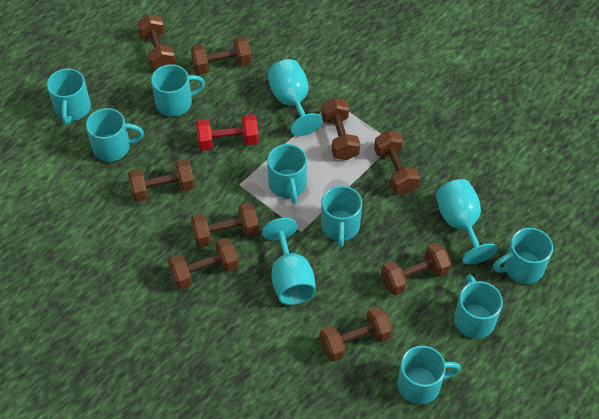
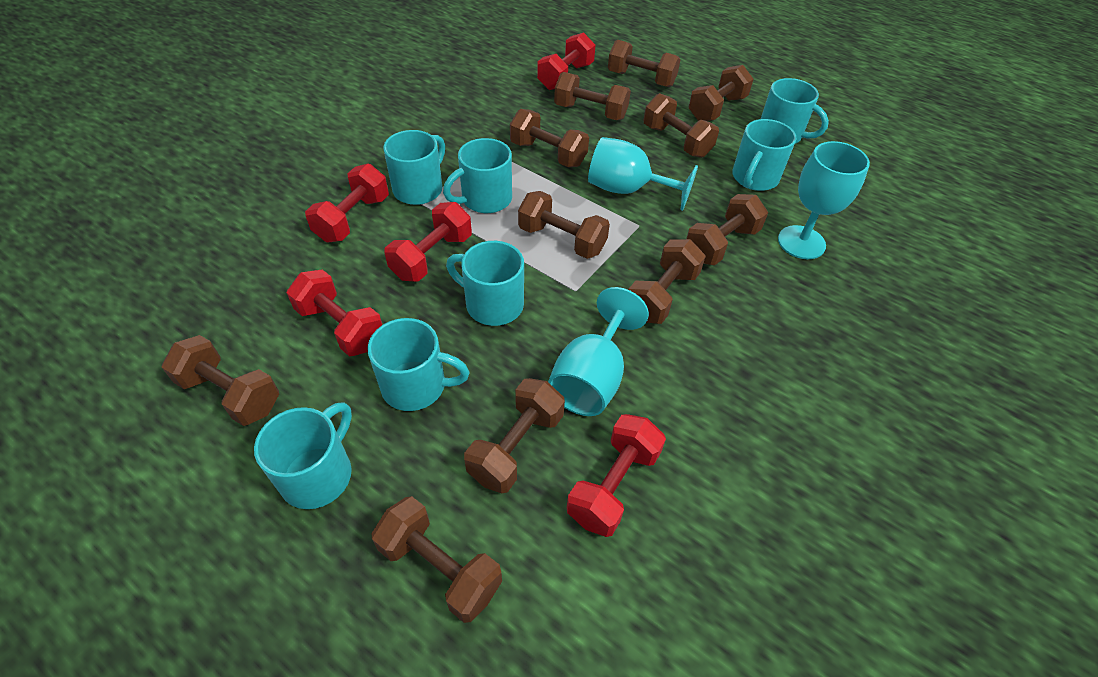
brown dumbbell: [128,159,195,202] [137,14,176,70] [168,238,239,290] [191,36,252,75] [191,203,259,247] [320,306,393,362] [321,98,360,160] [374,131,420,194] [381,243,451,296] = 9 -> [161,335,279,426] [372,496,502,623] [464,378,565,493] [510,109,589,167] [518,191,610,259] [554,72,631,120] [608,40,681,87] [628,239,706,324] [644,93,719,158] [686,194,768,265] [688,65,754,121] = 11
red dumbbell: [196,114,259,151] = 1 -> [287,270,382,357] [305,164,389,242] [384,202,472,282] [537,32,595,90] [567,414,666,537] = 5
turquoise mug: [47,69,91,125] [86,108,144,161] [151,64,205,117] [267,144,307,203] [321,186,362,248] [397,346,461,404] [454,274,503,339] [493,228,553,284] = 8 -> [254,402,352,509] [368,318,470,411] [383,130,445,205] [443,138,512,213] [446,241,524,326] [732,119,796,191] [761,78,829,144] = 7

